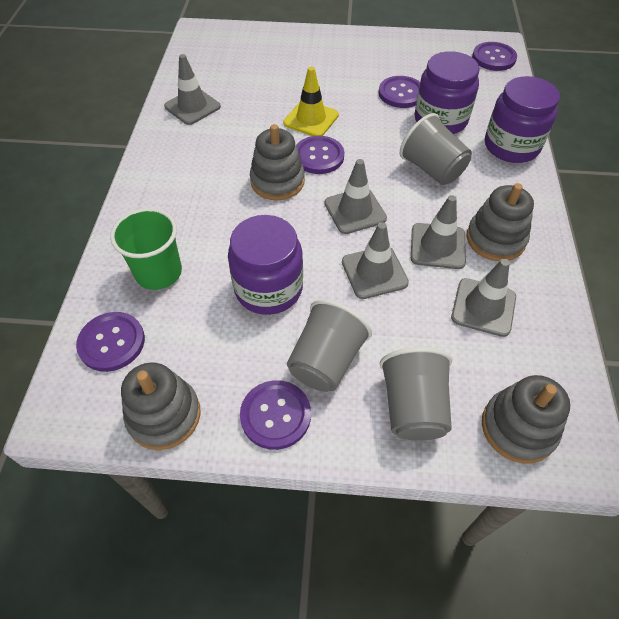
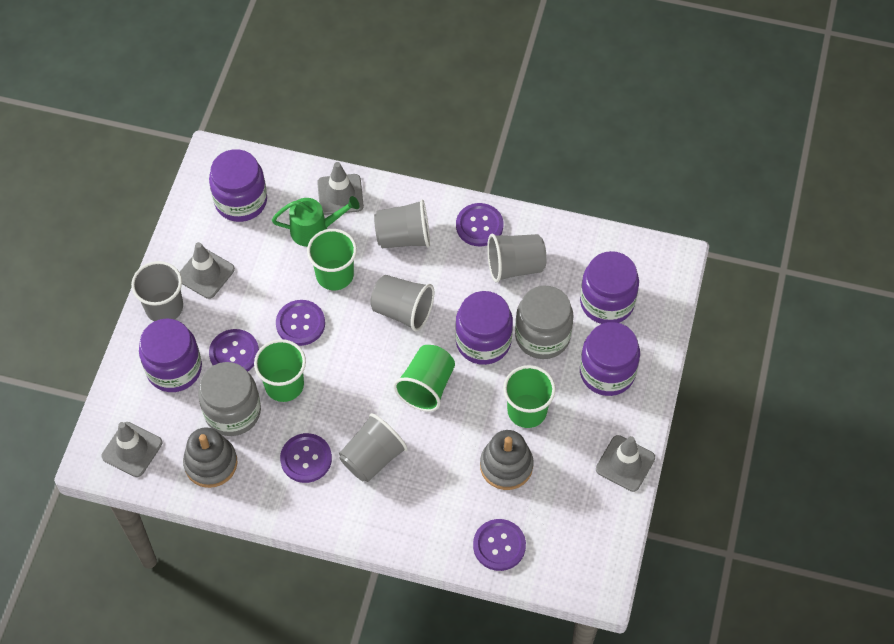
green cup: [110,208,182,290] = 1 -> [254,339,306,402] [307,229,357,290] [394,345,455,412] [503,365,556,428] = 4
green watering can: none = 0 -> [272,196,360,247] = 1
grey cup: [287,300,372,392] [380,347,452,441] [400,113,472,185] = 3 -> [131,261,183,321] [339,413,408,482] [370,275,434,332] [374,199,430,248] [487,234,547,283] = 5
grey jar: none = 0 -> [198,362,261,436] [515,286,574,359] = 2
grey stacking toy: [121,362,201,450] [250,124,305,200] [466,183,534,261] [482,375,570,464] = 4 -> [183,427,238,488] [480,430,533,490] = 2
grey traffic cone: [164,54,221,125] [324,159,387,234] [342,222,409,299] [411,195,466,269] [451,259,516,337] = 5 -> [102,422,162,477] [180,242,235,299] [317,162,364,215] [596,435,655,492] = 4
purple jar: [228,215,303,315] [415,51,480,134] [485,76,560,163] = 3 -> [139,318,202,392] [209,149,267,222] [455,291,513,365] [580,251,639,324] [580,322,640,396] = 5
yellow traffic cone: [283,67,339,136] = 1 -> none = 0

